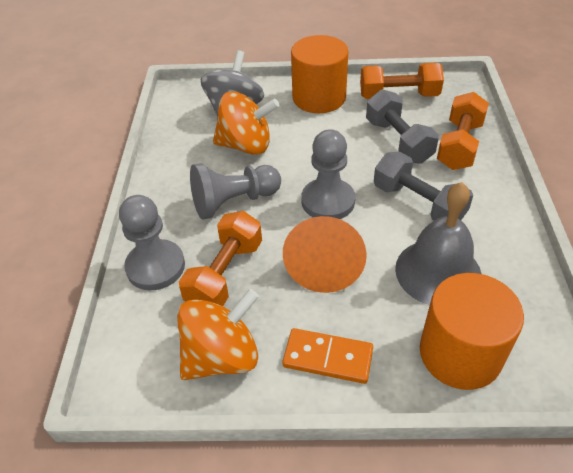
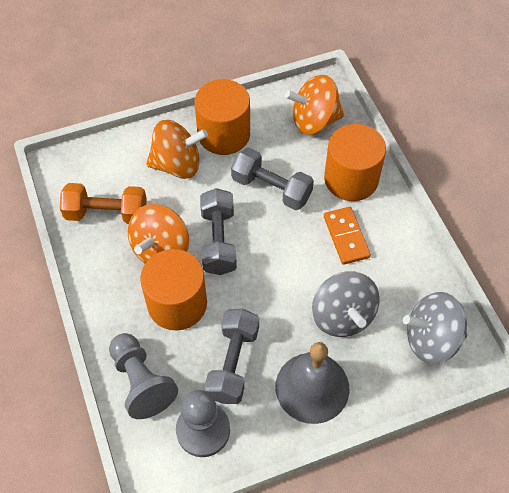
grey dumbbell: [366,89,439,164] [374,152,473,221] = 2 -> [200,188,237,275] [204,308,259,404] [231,147,314,210] = 3
grey pawn: [119,195,185,290] [190,163,281,219] [301,129,355,219] = 3 -> [109,333,178,419] [176,390,230,457] = 2
grey spinning top: [201,50,264,117] = 1 -> [312,271,380,337] [403,292,467,364] = 2
orange cone: [283,216,367,293] = 1 -> none = 0
orange cylinder: [291,35,348,113] [420,273,524,390] = 2 -> [140,249,207,331] [194,79,250,155] [324,124,386,201] = 3
orange dumbbell: [179,211,262,306] [360,63,444,99] [437,92,489,170] = 3 -> [60,183,147,224] = 1
orange spinning top: [177,289,259,380] [213,91,279,155] = 2 -> [128,204,189,264] [146,120,208,179] [285,75,344,135] = 3

